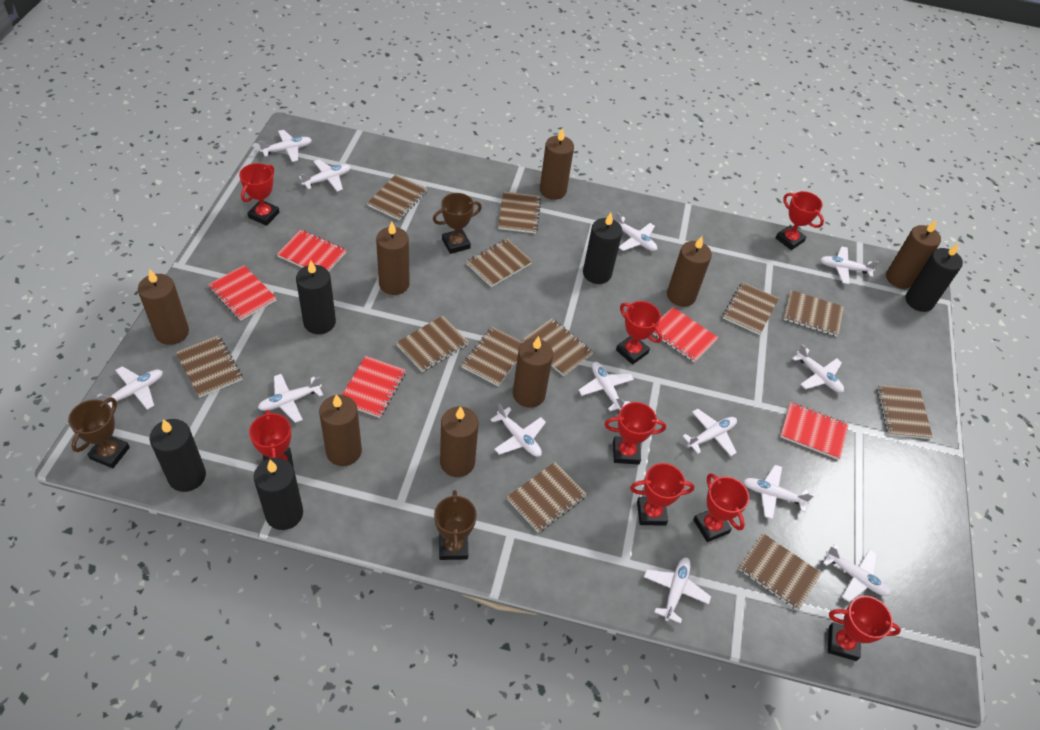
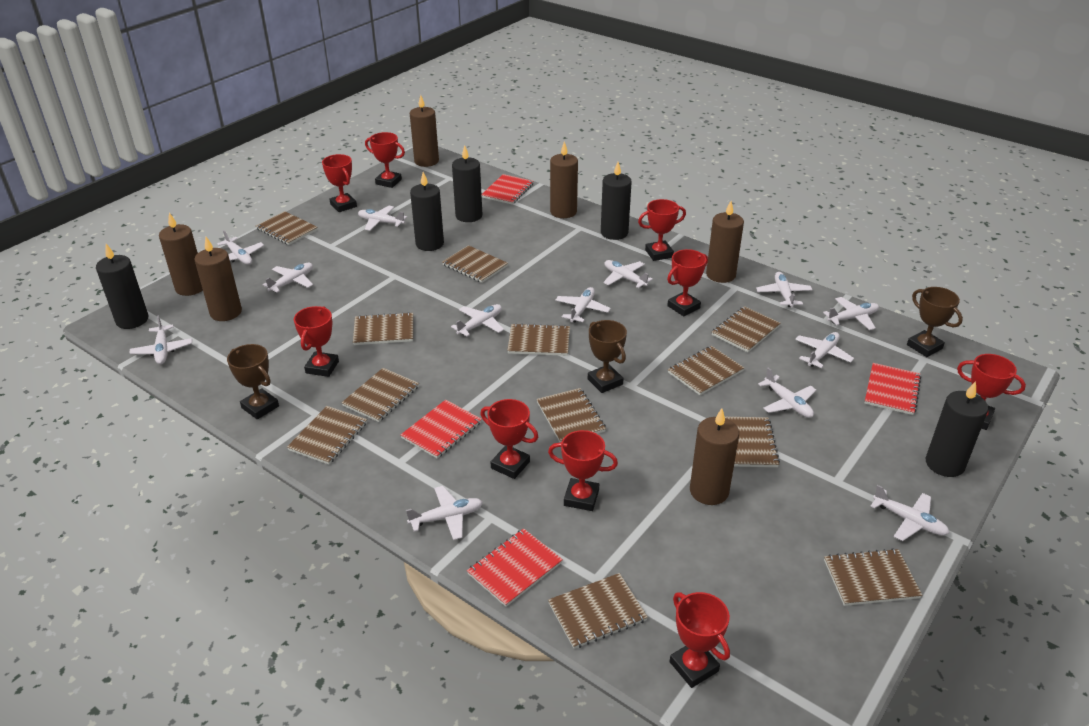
brown candle: [138,269,189,345] [319,394,362,466] [376,221,410,295] [440,406,478,477] [513,336,553,408] [540,128,574,200] [667,236,712,307] [886,220,941,289] = 8 -> [159,213,203,296] [194,237,242,321] [410,95,439,167] [550,142,578,218] [690,408,739,505] [706,201,744,283] = 6
red notebook: [208,265,276,321] [277,230,346,271] [342,356,406,418] [653,307,718,362] [780,402,848,460] = 5 -> [401,400,482,459] [467,528,563,607] [481,174,534,205] [865,363,921,415] = 4
red trophy: [239,163,280,226] [249,410,294,468] [604,402,666,465] [616,301,662,365] [630,463,695,526] [693,473,749,542] [776,191,824,250] [828,596,901,661] = 8 -> [294,306,339,377] [322,154,357,212] [365,132,405,188] [481,399,538,479] [548,430,618,511] [638,199,686,261] [667,249,708,316] [669,592,730,688] [957,354,1026,430] = 9

